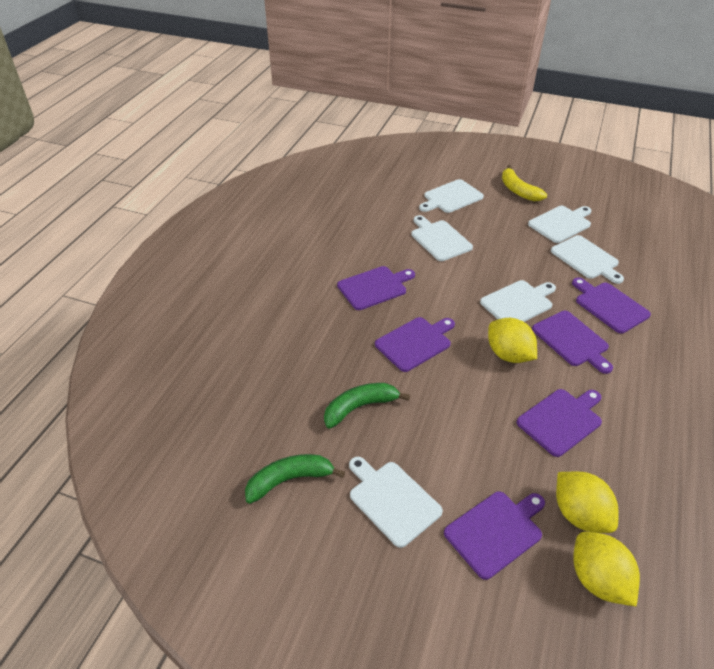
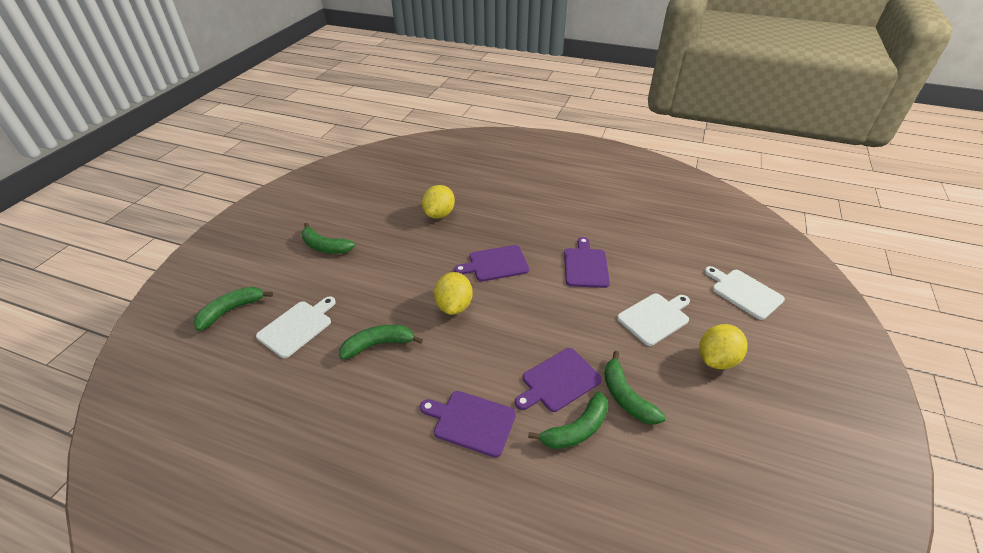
green banana: [245,454,345,504] [324,383,410,428] = 2 -> [194,287,273,331] [301,223,355,254] [339,325,423,360] [528,392,608,449] [604,351,666,425] = 5
purple cutting board: [337,266,415,310] [375,317,455,372] [444,491,545,580] [516,389,602,457] [532,311,613,374] [572,278,651,333] = 6 -> [420,391,516,458] [454,245,529,282] [515,348,602,412] [564,237,610,288] = 4
white cutting board: [349,457,443,548] [411,215,473,261] [419,179,484,213] [480,280,556,322] [528,206,591,243] [551,235,624,284] = 6 -> [256,297,336,358] [617,293,690,346] [705,266,785,320] = 3
yellow banana: [502,165,547,201] = 1 -> none = 0

